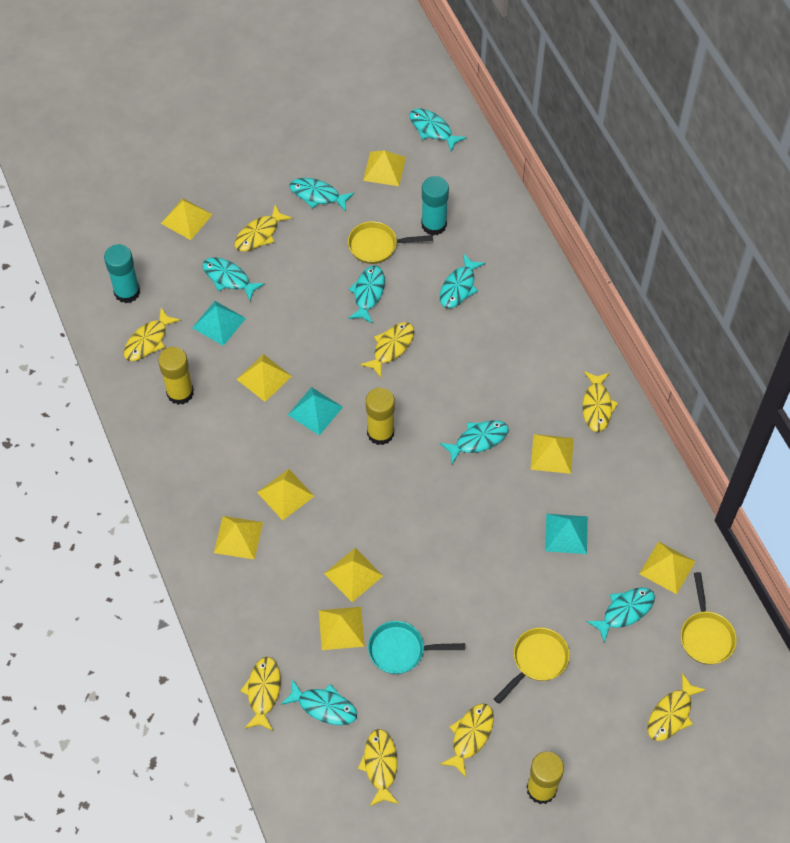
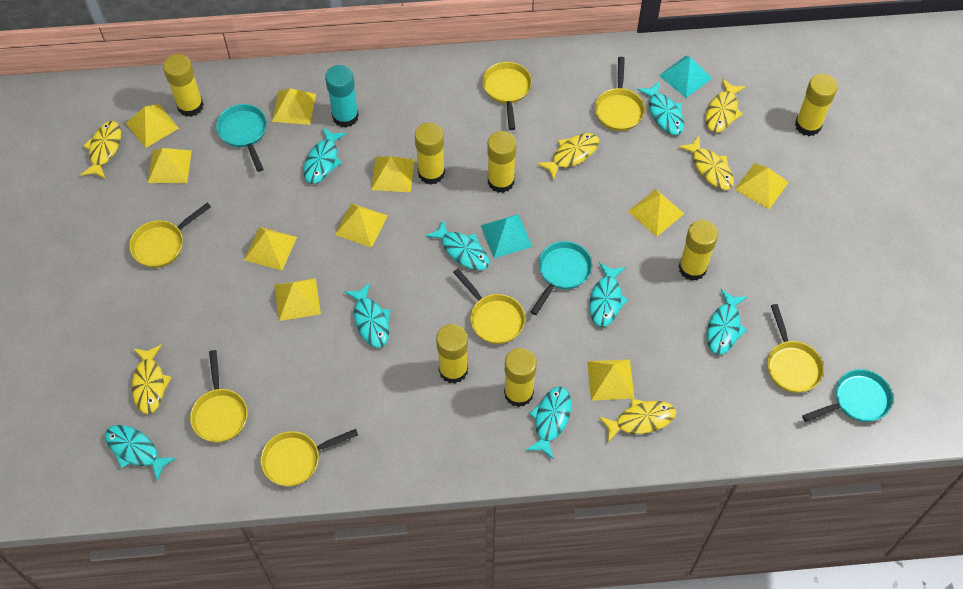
turquoise glue stick: [104,244,140,303] [421,176,449,235] = 2 -> [325,65,359,128] = 1
turquoise pan: [368,621,465,674] = 1 -> [216,104,267,172] [531,241,592,315] [802,369,893,422] = 3
turquoise pyramid: [192,301,246,346] [288,387,343,435] [545,514,588,554] = 3 -> [481,214,532,258] [659,56,712,98] = 2
yellow fish: [124,308,180,361] [235,205,292,251] [240,657,281,731] [358,729,399,806] [360,322,414,378] [440,703,494,777] [582,371,618,432] [648,673,706,741] = 8 -> [81,121,121,179] [132,345,172,414] [537,133,599,181] [599,399,676,443] [679,136,734,190] [705,79,746,132] = 6
yellow glue stick: [158,347,194,405] [366,388,395,445] [527,751,564,804] = 3 -> [163,54,204,117] [415,122,445,185] [436,324,468,383] [487,131,517,193] [504,348,537,407] [679,220,718,281] [795,74,838,136] = 7
yellow pan: [348,221,433,264] [494,627,570,704] [681,572,737,664] = 3 -> [129,203,211,268] [190,350,247,443] [260,429,358,486] [453,268,525,344] [483,62,532,130] [595,57,645,131] [767,304,824,393] = 7
yellow pyramid: [161,198,213,240] [214,516,263,560] [236,354,292,402] [257,469,314,520] [319,607,365,650] [324,548,383,602] [363,150,406,186] [530,434,574,474] [639,541,696,594] = 9 -> [126,104,179,148] [148,148,192,183] [244,227,297,271] [272,88,316,125] [275,278,321,321] [335,203,388,248] [371,156,414,192] [587,359,635,401] [628,189,684,237] [735,163,789,209] = 10

